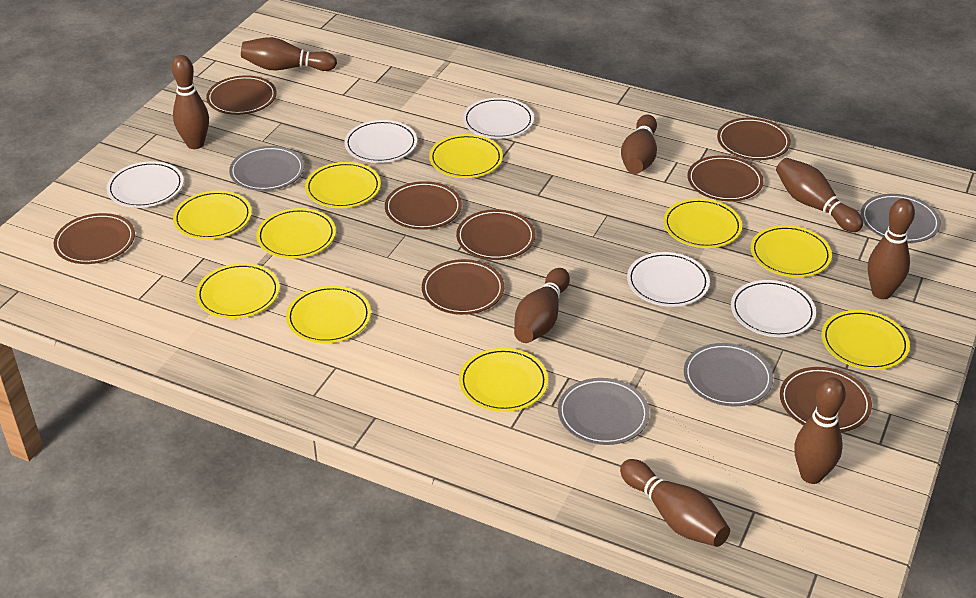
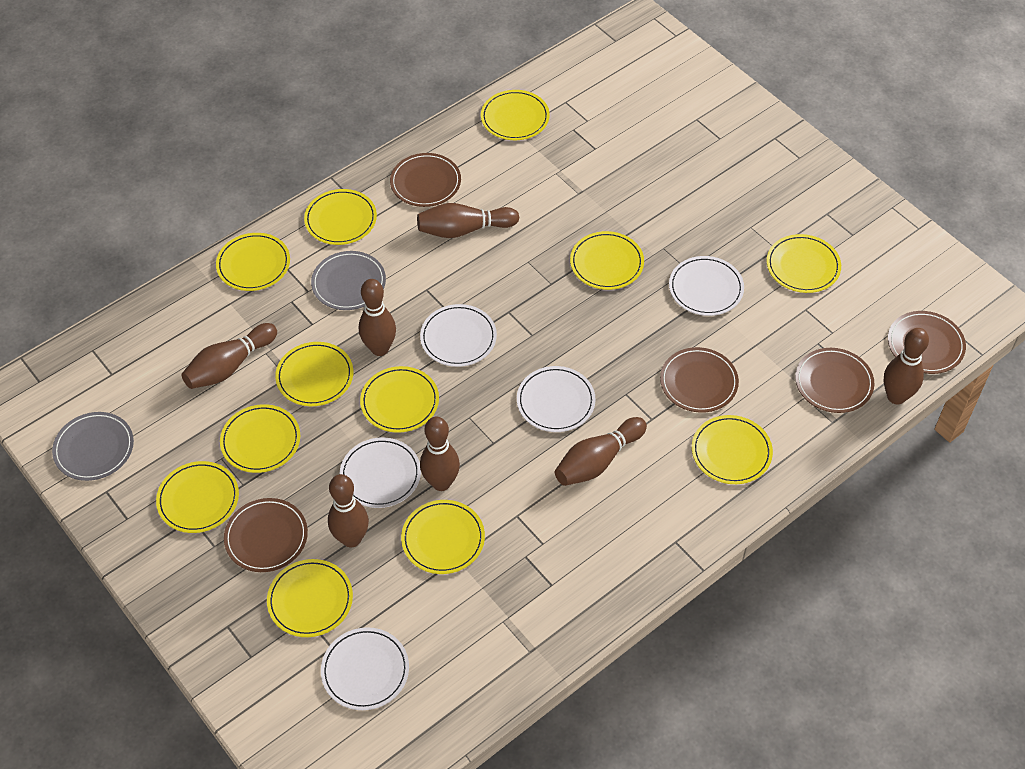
brown bowling pin: [172,55,209,149] [241,37,337,71] [514,268,570,343] [620,459,730,547] [621,114,657,174] [776,158,863,232] [794,378,846,484] [868,199,915,299] = 8 -> [182,323,277,389] [328,474,369,548] [359,279,396,356] [417,203,519,238] [420,417,460,491] [555,417,647,486] [884,328,929,404] = 7
brown plate: [54,213,135,264] [206,75,277,115] [385,181,462,230] [422,259,504,315] [456,209,535,260] [687,156,763,201] [717,118,791,160] [780,367,872,432] = 8 -> [224,498,308,572] [390,153,461,207] [660,347,739,413] [795,348,875,413] [888,311,966,374] = 5
grey plate: [229,146,304,191] [558,378,649,445] [684,343,773,407] [861,194,941,243] = 4 -> [52,412,134,481] [311,251,386,310] = 2
yellow plate: [173,191,252,240] [196,263,280,319] [256,208,336,259] [286,286,371,343] [305,162,381,208] [429,134,503,178] [459,348,548,412] [663,198,742,248] [750,225,832,277] [822,310,910,370] = 10 -> [156,461,239,533] [216,233,290,291] [220,404,300,473] [267,559,353,637] [275,342,353,406] [304,189,377,245] [360,366,439,433] [401,500,485,574] [481,90,550,140] [570,231,644,290] [692,415,773,484] [767,234,841,293] = 12

